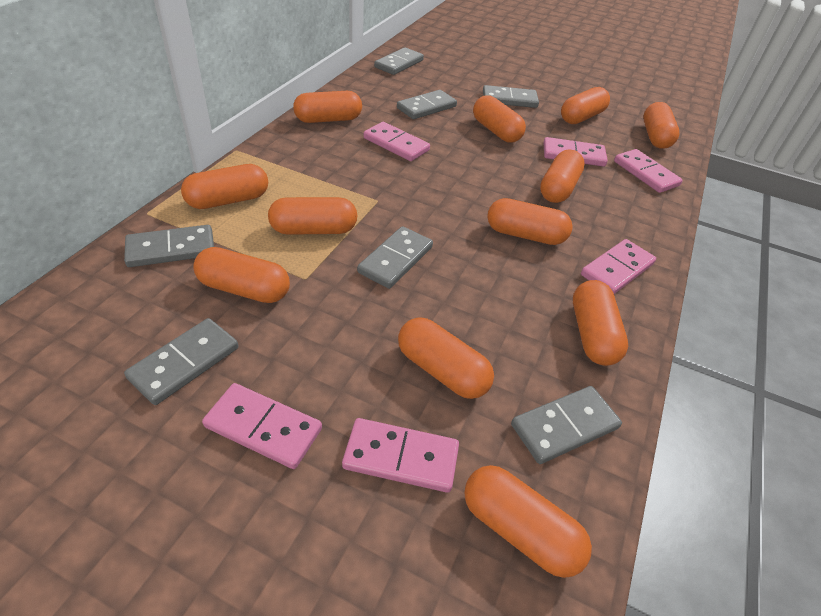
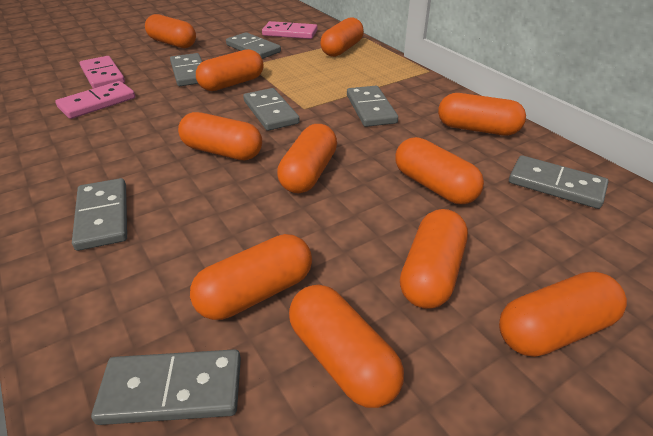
orange capsule: [181,164,268,209] [193,247,290,303] [268,197,357,235] [293,91,362,123] [398,317,494,399] [464,465,592,578] [473,95,526,143] [487,198,573,245] [540,149,585,203] [561,87,610,124] [573,280,628,366] [643,102,679,149] = 12 -> [145,14,196,48] [178,112,262,160] [190,234,312,320] [196,49,264,91] [277,124,337,193] [289,285,404,408] [320,17,364,57] [395,137,484,204] [400,209,468,309] [438,93,526,135] [499,272,627,357] = 11
pink domino: [202,383,322,469] [342,418,459,493] [364,122,430,161] [543,137,608,167] [581,239,656,294] [614,149,683,193] = 6 -> [55,81,135,119] [80,56,125,89] [262,21,317,39] = 3

